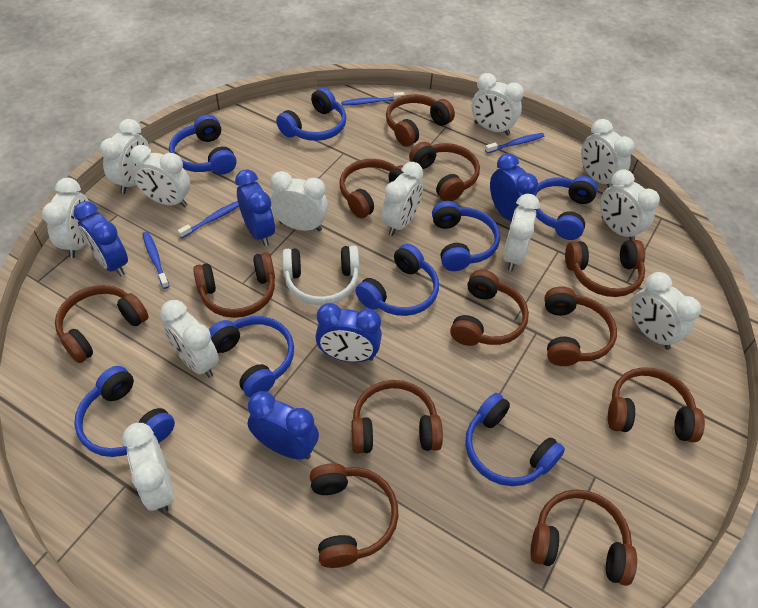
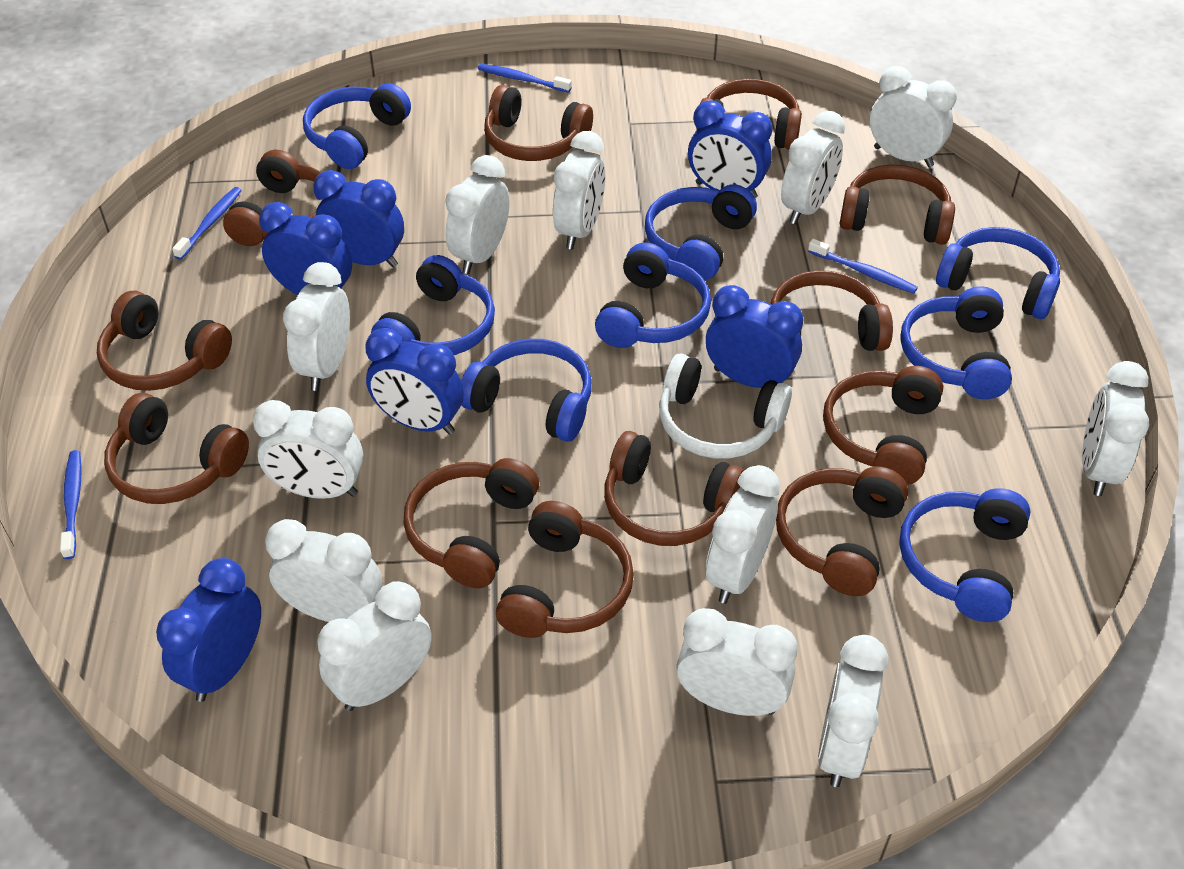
blue clock: [74,201,128,276] [235,169,275,246] [248,391,319,460] [315,303,382,362] [490,153,538,221] = 5 -> [156,558,261,702] [259,202,352,295] [313,170,404,267] [366,328,464,435] [688,101,772,198] [706,285,804,388] = 6

